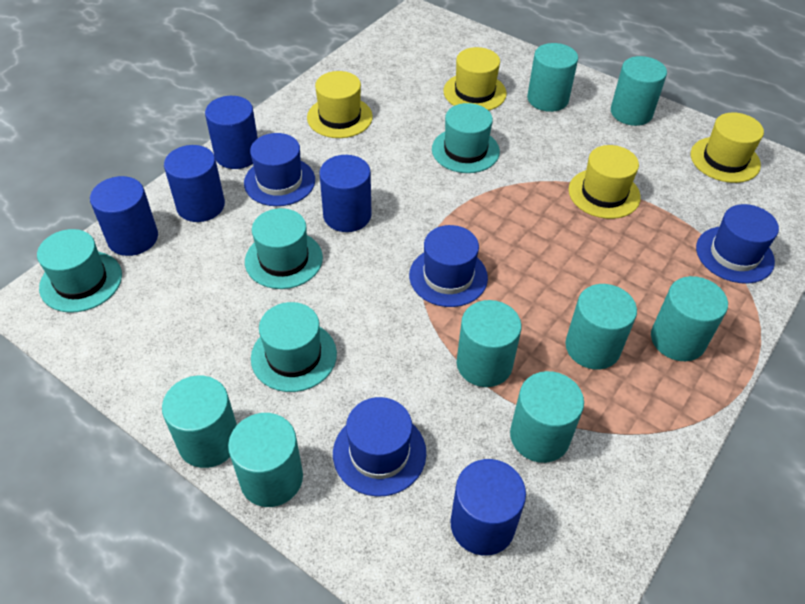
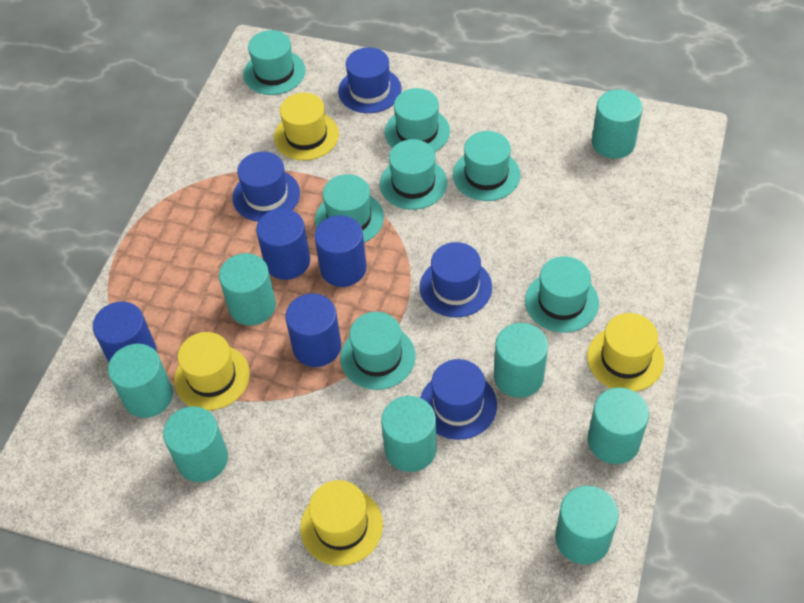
blue cylinder: [90,176,158,256] [164,145,225,222] [205,96,258,169] [319,155,372,232] [450,459,526,556] = 5 -> [93,302,157,362] [256,208,310,280] [285,293,341,367] [314,215,367,287] = 4
turquoise hat: [37,229,122,313] [245,208,323,289] [251,302,337,392] [432,103,500,173] = 4 -> [243,30,305,95] [315,174,384,243] [340,312,416,390] [380,139,447,210] [385,88,450,152] [453,131,521,201] [525,256,599,333] = 7

